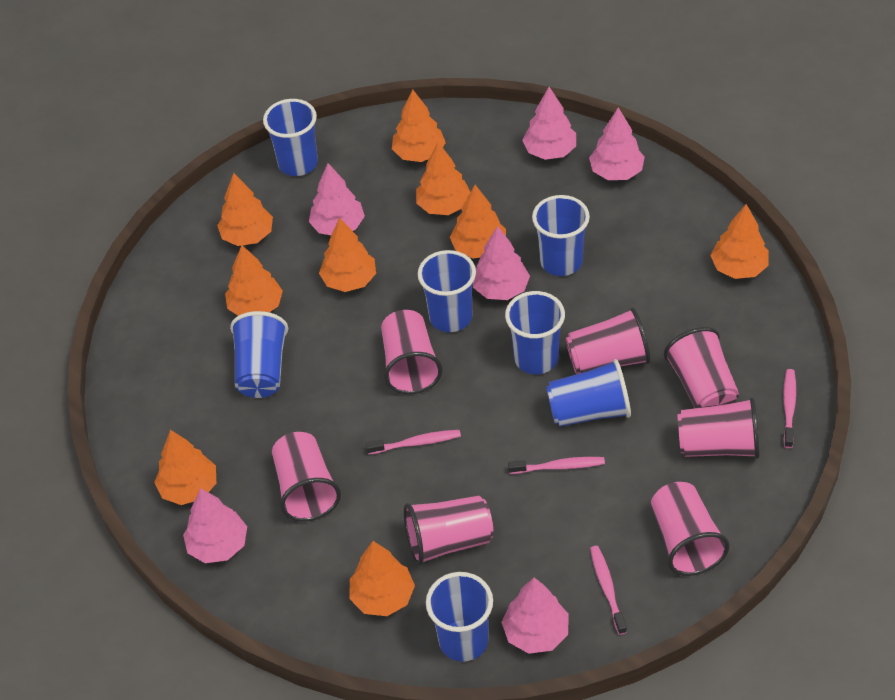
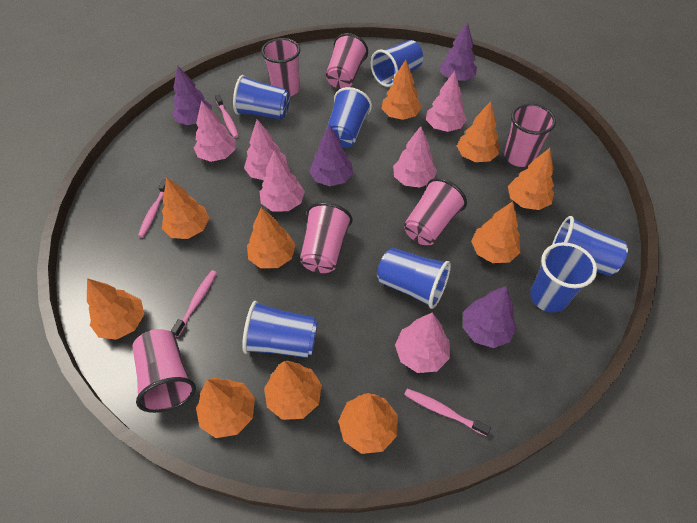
orange tree: [154,430,216,505] [217,173,273,246] [225,245,283,316] [319,218,376,292] [349,541,415,616] [392,90,446,162] [416,142,470,215] [450,185,506,259] [710,204,769,279] = 9 -> [87,278,144,340] [162,177,209,239] [196,378,255,438] [247,207,296,268] [264,361,322,420] [338,393,398,454] [382,59,422,120] [457,101,500,162] [471,201,520,263] [508,148,554,210] = 10
pink cup: [272,432,341,522] [381,310,443,394] [404,496,494,566] [566,308,650,374] [651,482,730,576] [664,327,739,408] [677,397,760,459] = 7 -> [132,329,196,413] [261,38,300,97] [300,202,353,273] [326,33,368,89] [404,178,467,245] [504,103,556,167] = 6
purple tree: none = 0 -> [172,65,212,125] [309,125,353,186] [440,22,477,81] [463,286,517,348] = 4

